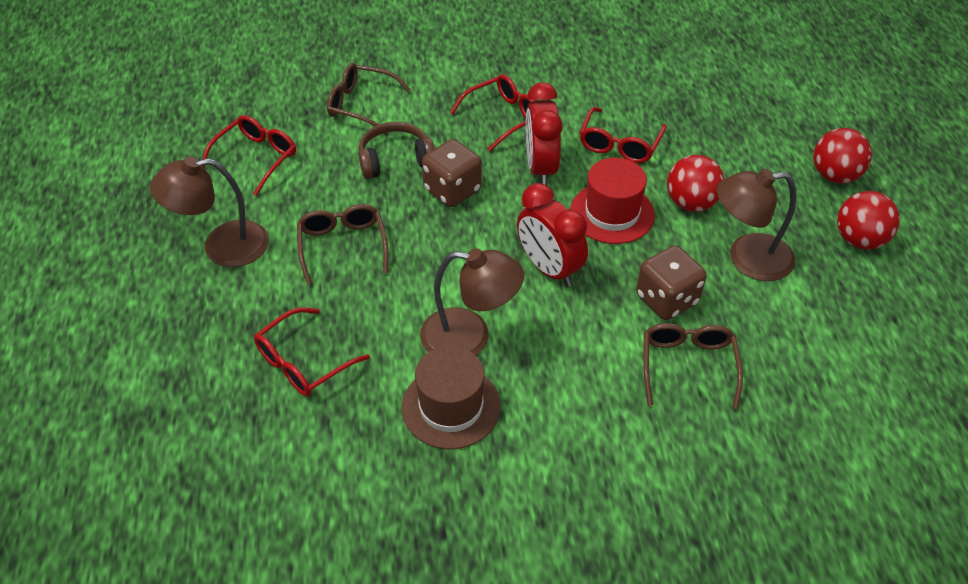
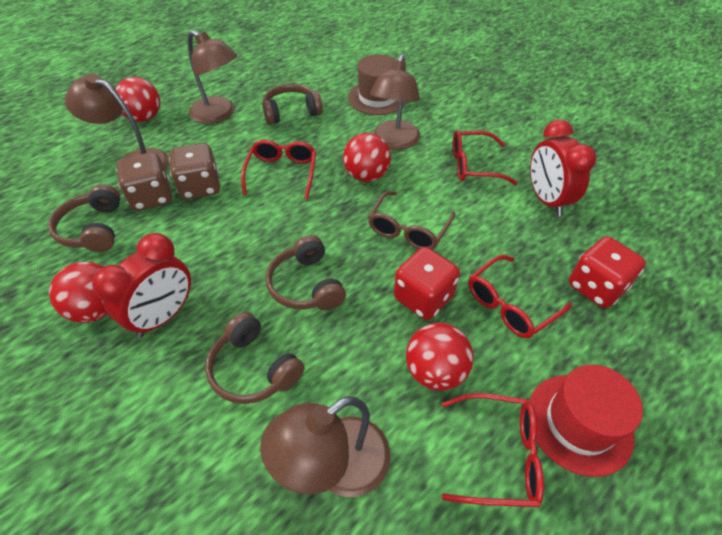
brown glasses: [297,204,388,285] [327,63,411,134] [643,323,743,409] = 3 -> [368,191,455,250] = 1
brown headphones: [359,122,435,179] = 1 -> [48,184,120,252] [205,312,304,404] [262,84,323,125] [265,235,346,310] = 4
brown lamp: [150,157,269,267] [420,248,524,355] [717,169,796,281] = 3 -> [65,73,169,170] [188,30,237,124] [260,396,390,497] [370,54,420,150] = 4
red ball: [667,155,724,212] [813,128,872,184] [837,191,900,250] = 3 -> [49,262,107,323] [115,77,160,122] [343,133,391,182] [406,323,474,391] = 4
red dice: none = 0 -> [394,247,460,320] [569,236,646,308] = 2

